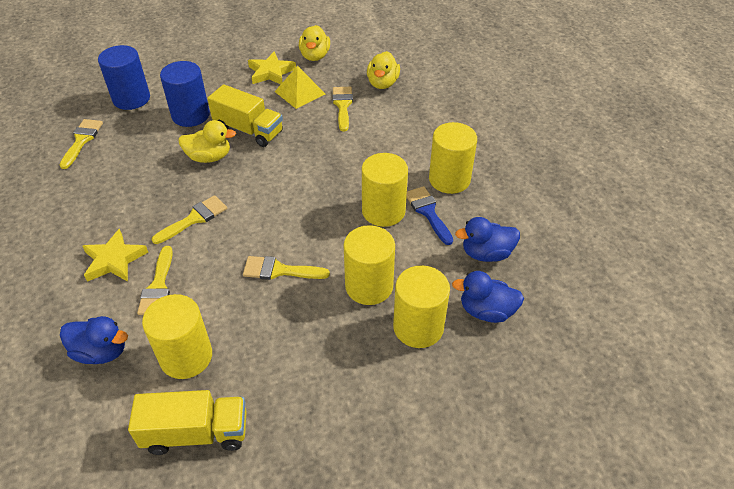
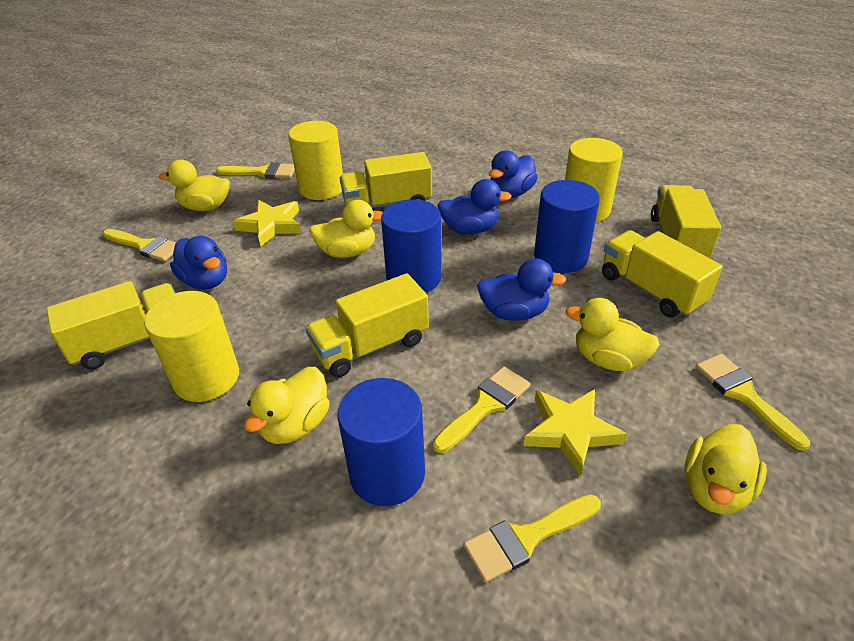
blue brush: [407,186,453,245] = 1 -> none = 0
blue cylinder: [98,45,150,110] [160,61,210,127] = 2 -> [337,378,425,506] [381,199,442,293] [534,180,600,273] = 3
blue duck: [60,316,128,364] [452,271,524,323] [455,217,520,262] = 3 -> [170,236,227,290] [437,179,512,234] [477,258,566,321] [489,150,538,198] = 4
yellow cylinder: [142,294,212,379] [344,225,395,305] [362,153,408,227] [393,266,450,348] [429,122,477,194] = 5 -> [144,291,239,402] [288,121,343,200] [565,138,623,222] = 3
yellow duck: [178,120,236,163] [299,25,330,61] [367,51,400,89] = 3 -> [159,160,230,211] [244,367,330,444] [309,200,383,258] [566,298,660,371] [685,424,767,514] = 5
yellow pyramid: [274,66,325,109] = 1 -> none = 0
yellow truck: [128,390,247,455] [207,84,283,147] = 2 -> [46,281,175,369] [305,273,429,377] [340,152,432,208] [602,230,723,317] [651,185,721,258] = 5

